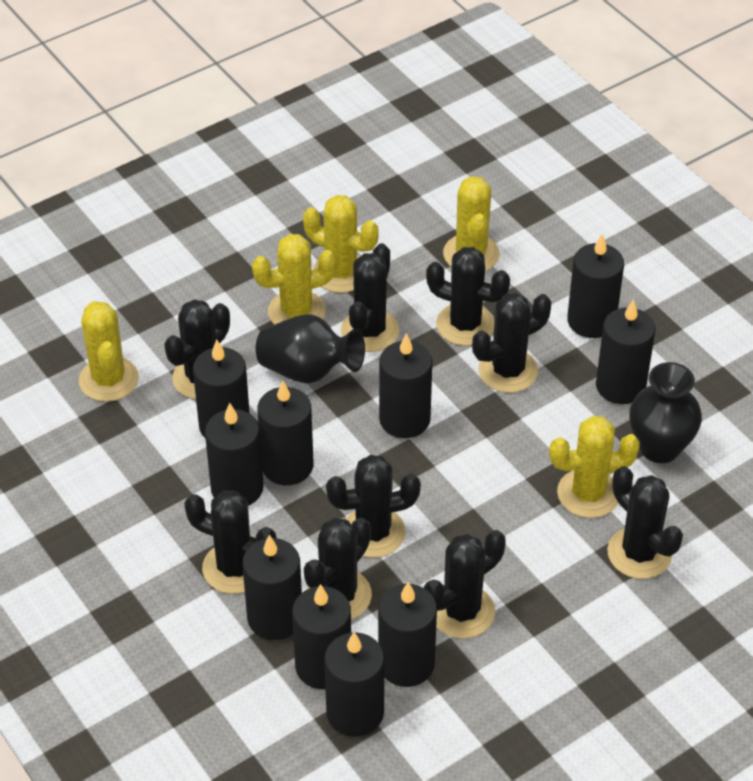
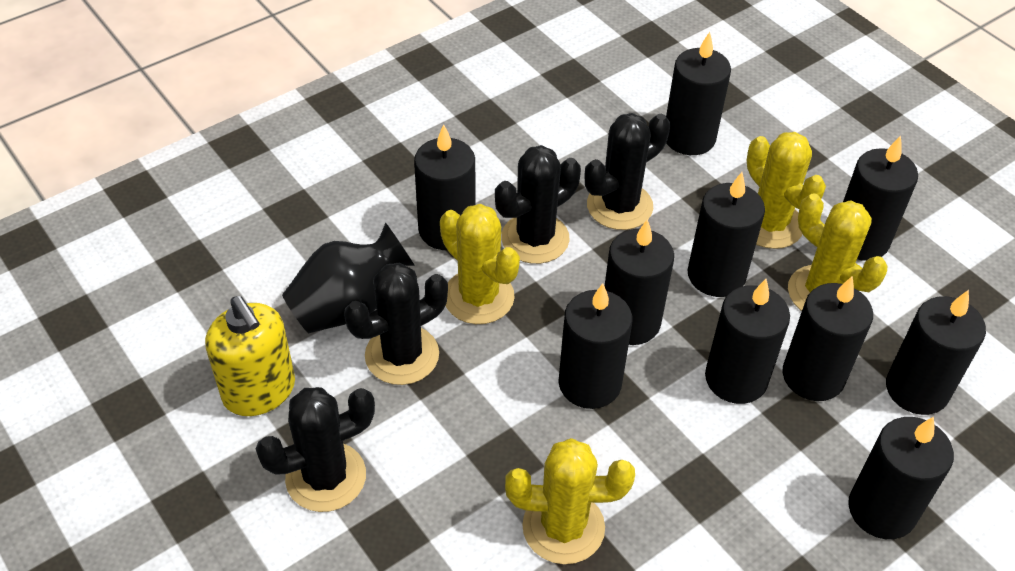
black cactus: [164,299,230,399] [184,491,276,594] [304,518,372,620] [326,455,421,558] [341,243,399,352] [424,530,506,638] [426,247,510,346] [472,293,551,393] [607,466,683,579] = 9 -> [256,387,375,512] [344,262,448,385] [495,145,581,264] [585,113,670,230] = 4
black vase: [256,314,365,384] [629,362,702,463] = 2 -> [282,222,415,333] = 1
yellow cactus: [79,301,139,402] [252,234,337,325] [303,195,379,293] [443,176,500,271] [549,416,640,518] = 5 -> [440,204,520,324] [505,438,635,564] [747,132,826,249] [788,194,887,311] = 4
yellow soap dispenser: none = 0 -> [205,296,295,416] = 1

